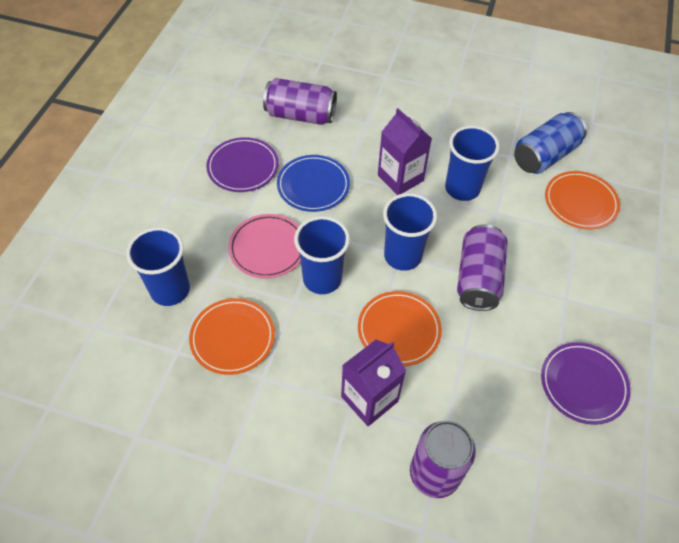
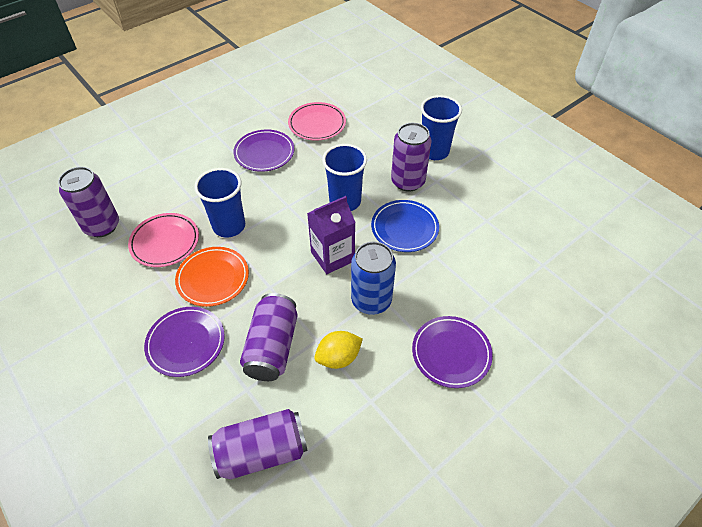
blue cup: [126,227,190,306] [294,216,350,294] [383,193,437,271] [445,126,500,201] = 4 -> [194,168,245,237] [322,144,367,211] [421,95,462,160] = 3
orange plate: [189,298,275,375] [358,291,442,366] [545,171,620,229] = 3 -> [175,247,249,307] = 1
pink plate: [228,214,301,278] = 1 -> [128,213,199,267] [288,102,346,141] = 2
purple can: [263,78,337,125] [410,421,476,498] [457,224,507,311] = 3 -> [58,167,119,237] [208,409,307,479] [240,293,298,381] [391,123,431,192] = 4
purple carton: [341,340,406,426] [378,108,432,195] = 2 -> [307,196,356,274] = 1
purple plate: [206,137,279,192] [541,342,631,425] = 2 -> [144,307,225,377] [233,129,295,172] [412,316,493,388] = 3
yellow lemon: none = 0 -> [314,331,363,369] = 1

